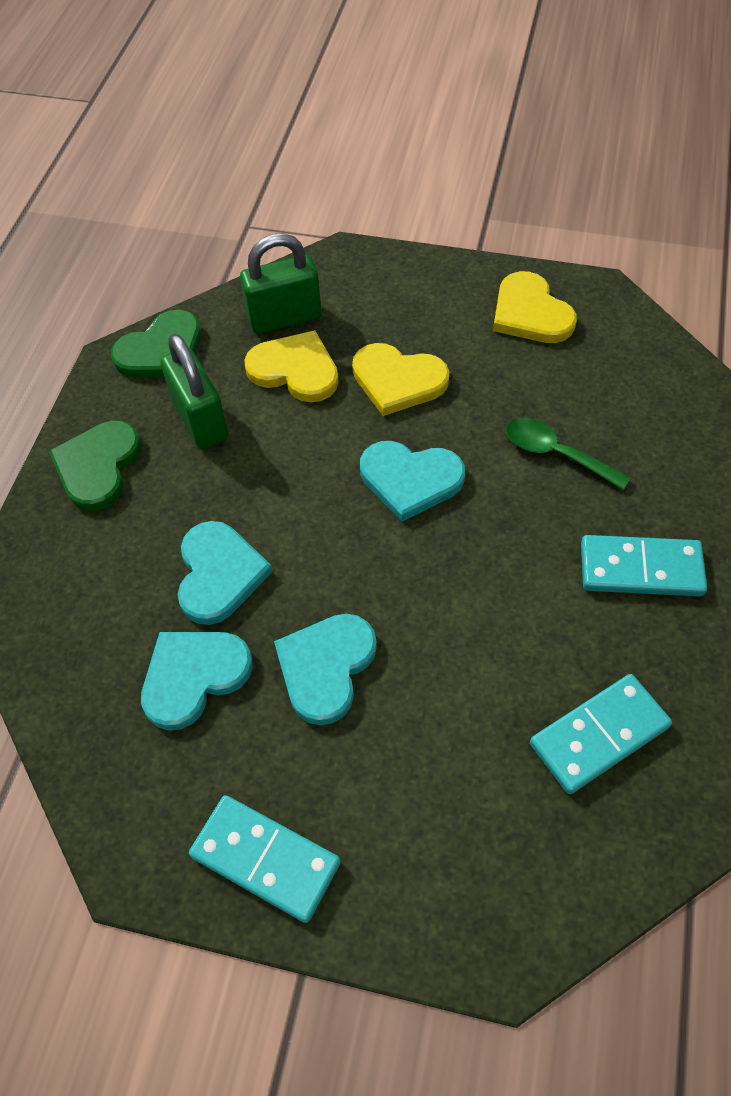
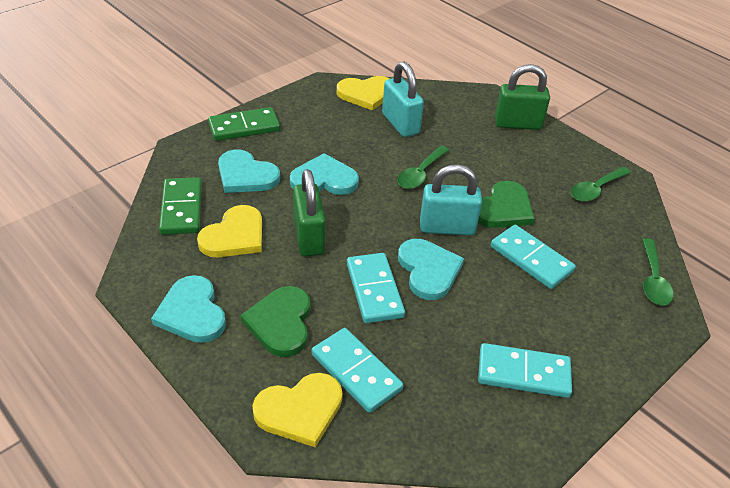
green domino: none = 0 -> [159,177,202,235] [208,107,280,141] = 2
green spoon: [506,418,631,490] = 1 -> [397,146,449,189] [570,167,631,202] [642,238,674,305] = 3
turquoise domino: [189,795,340,923] [530,674,672,794] [581,535,707,596] = 3 -> [312,328,403,413] [347,253,405,323] [478,343,572,398] [491,225,576,289] = 4
turquoise padlock: none = 0 -> [382,62,424,137] [420,164,482,236] = 2

